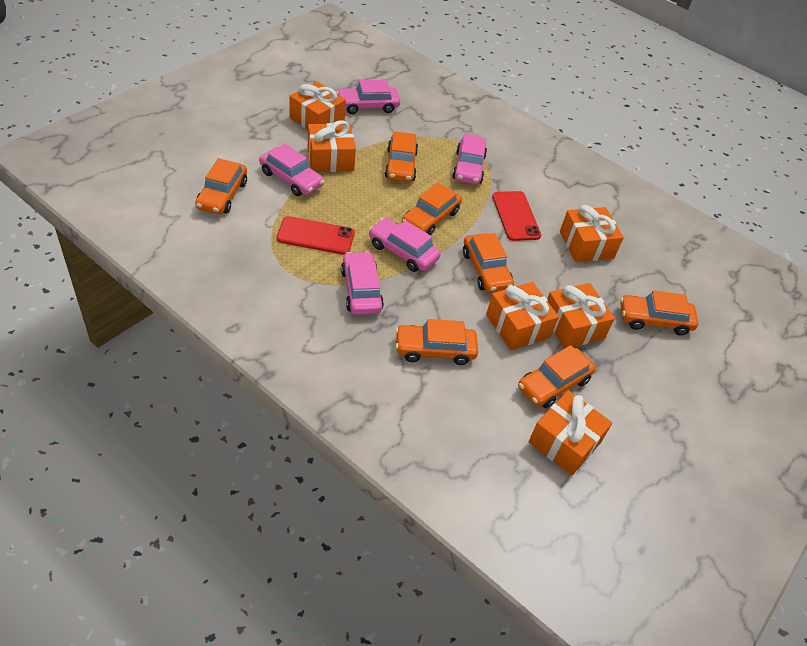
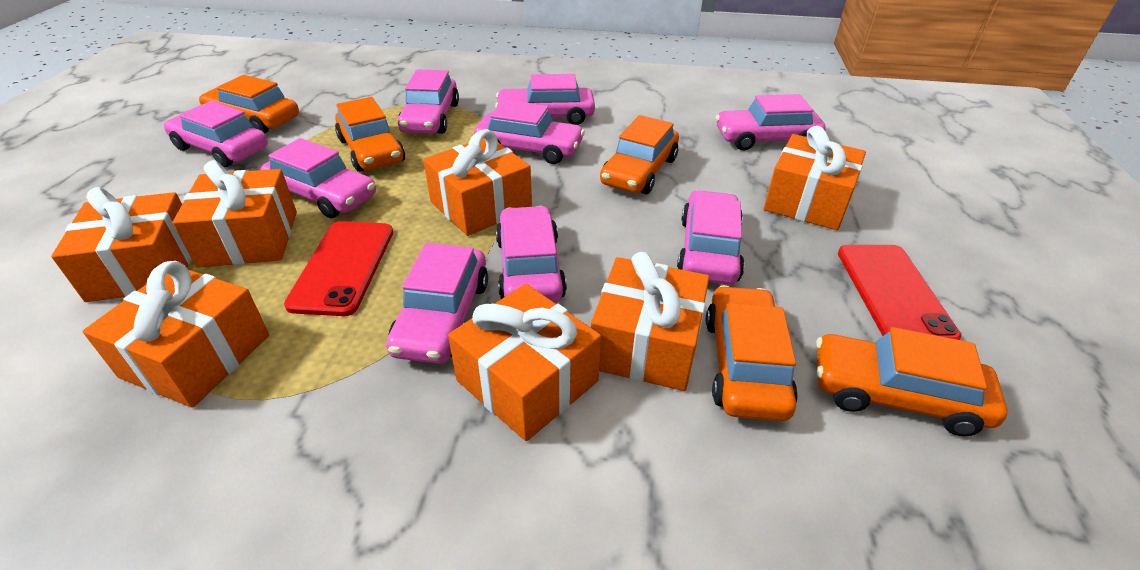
orange car: [195,158,247,215] [385,131,418,182] [395,319,478,365] [402,183,462,235] [463,233,514,293] [518,345,596,408] [620,291,698,335] = 7 -> [199,75,299,133] [335,97,405,172] [600,115,679,194] [706,285,798,421] [816,327,1008,436] = 5
orange gift: [289,82,346,130] [308,121,356,172] [486,282,559,350] [528,391,612,476] [547,283,615,349] [560,205,624,262] = 6 -> [51,187,191,302] [83,261,269,408] [173,160,297,268] [423,129,532,236] [448,284,601,441] [591,252,709,391] [764,126,866,230] = 7
pink car: [259,144,324,196] [336,80,400,114] [341,251,384,315] [369,218,441,272] [452,134,487,185] = 5 -> [164,101,268,167] [260,138,376,218] [386,243,488,364] [398,69,459,134] [474,100,585,164] [495,74,595,125] [496,206,567,303] [677,190,745,285] [716,94,826,150] = 9

